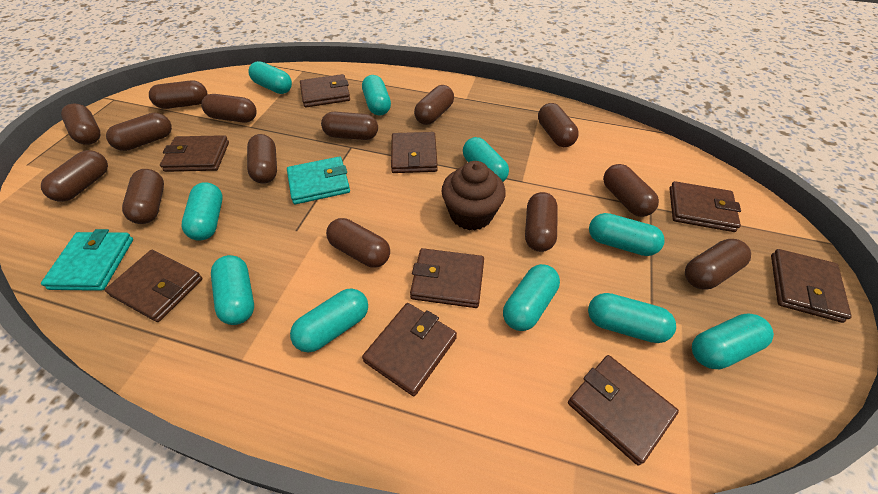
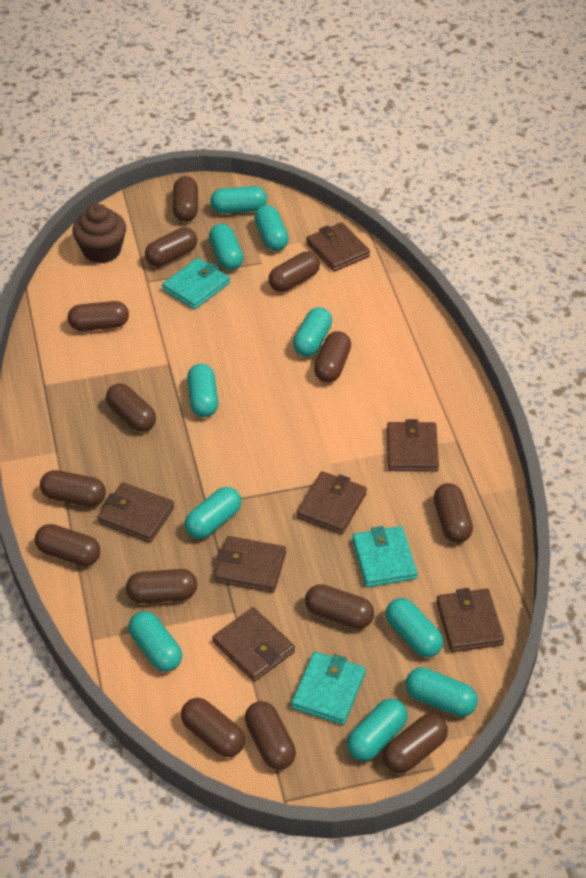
brown wallet: [105,250,203,322] [160,135,229,172] [300,74,350,107] [362,303,457,396] [391,132,438,173] [410,248,484,308] [568,355,679,465] [669,181,741,232] [771,249,852,323] = 9 -> [97,482,174,543] [213,607,295,682] [214,536,286,593] [296,471,367,535] [306,222,370,272] [387,419,439,472] [436,588,504,652] = 7
turquoise wallet: [41,229,133,291] [287,157,350,204] = 2 -> [162,258,230,310] [291,651,366,725] [352,526,418,587] = 3

